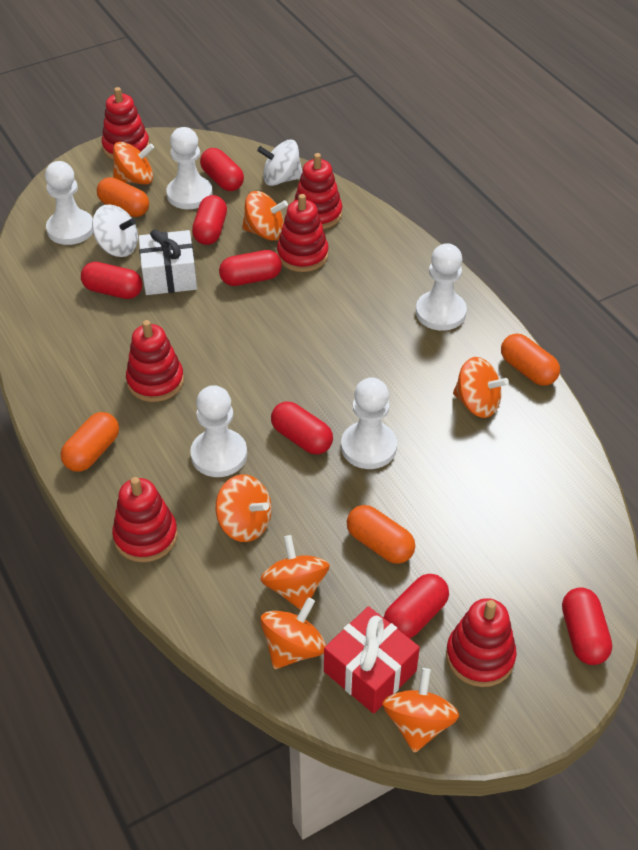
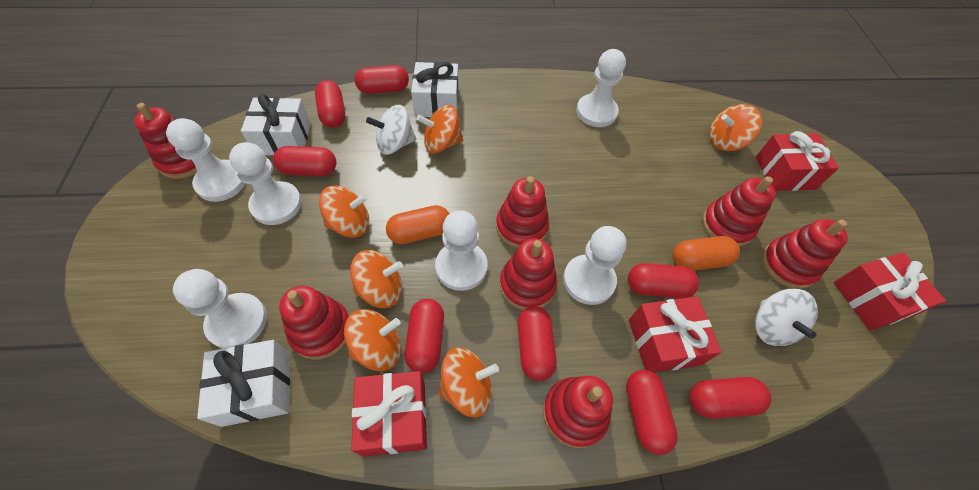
orange capsule: [61,412,119,472] [97,177,149,217] [347,505,415,564] [501,333,560,386] = 4 -> [386,205,450,244] [673,236,740,271] = 2
orange spinning top: [113,142,154,185] [216,474,272,542] [242,191,288,241] [260,535,330,610] [260,597,326,669] [382,668,459,753] [453,357,509,418] = 7 -> [319,185,369,238] [344,309,401,371] [350,250,403,308] [416,105,463,153] [438,347,499,417] [709,104,762,151] = 6
red capsule: [81,262,142,299] [192,195,227,245] [200,148,244,191] [219,250,282,286] [271,401,333,454] [384,574,449,638] [562,588,612,665] = 7 -> [273,146,337,176] [315,80,345,128] [355,65,409,94] [405,299,444,373] [517,306,557,381] [626,370,678,455] [628,263,699,299] [690,377,772,419] = 8
red gift: [324,606,420,714] = 1 -> [351,371,427,457] [629,296,722,373] [756,131,839,191] [834,252,946,330] = 4
red stacking toy: [102,87,149,160] [112,477,178,562] [126,320,184,402] [277,194,329,272] [294,153,342,229] [446,598,517,687] = 6 -> [134,103,197,179] [279,286,349,360] [496,176,549,248] [500,238,557,310] [543,376,613,448] [702,176,776,247] [762,219,848,289] = 7
white gift: [139,229,197,295] = 1 -> [197,340,290,427] [241,94,311,155] [411,62,459,117] = 3
white pawn: [45,161,93,245] [166,127,213,209] [190,385,247,477] [341,378,397,469] [416,243,467,331] = 5 -> [166,118,245,202] [173,269,267,349] [229,142,302,225] [435,211,488,291] [563,226,626,305] [576,49,626,127] = 6

